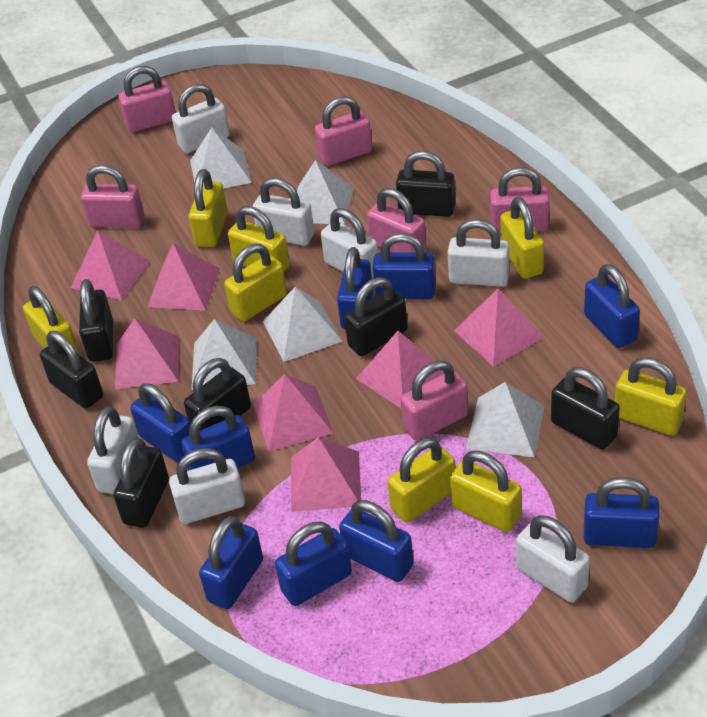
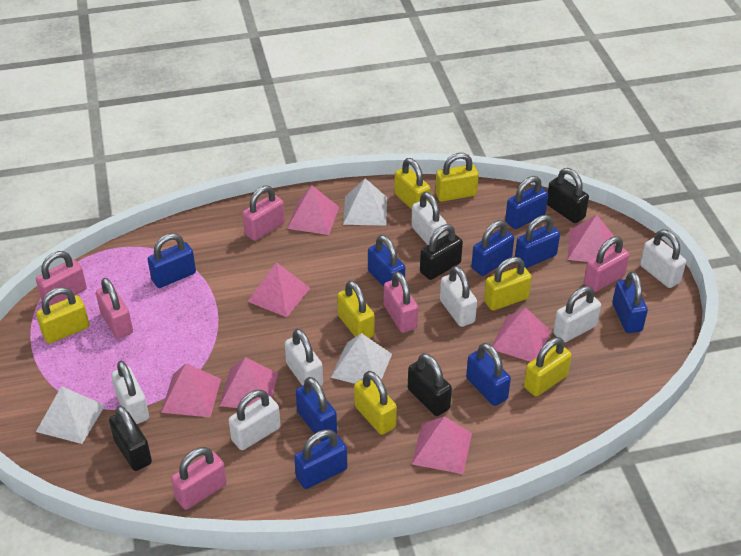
black padlock: [40,331,103,409] [79,279,113,362] [113,438,169,528] [184,358,251,430] [344,277,408,356] [396,151,456,217] [551,367,620,449] = 7 -> [109,406,152,471] [408,353,452,416] [420,224,463,280] [547,168,589,223] = 4
white pyramid: [190,128,252,189] [192,319,256,390] [263,287,343,362] [297,160,354,225] [466,382,545,458] = 5 -> [36,386,105,444] [331,333,392,384] [343,178,387,226] = 3
yellow padlock: [23,286,79,354] [188,169,228,247] [224,244,287,322] [228,206,290,272] [388,438,455,523] [450,451,522,532] [500,197,544,279] [615,357,687,436] = 8 -> [36,287,89,344] [337,280,375,338] [354,371,397,435] [394,158,430,209] [435,153,479,202] [484,257,532,311] [524,337,572,397] = 7

